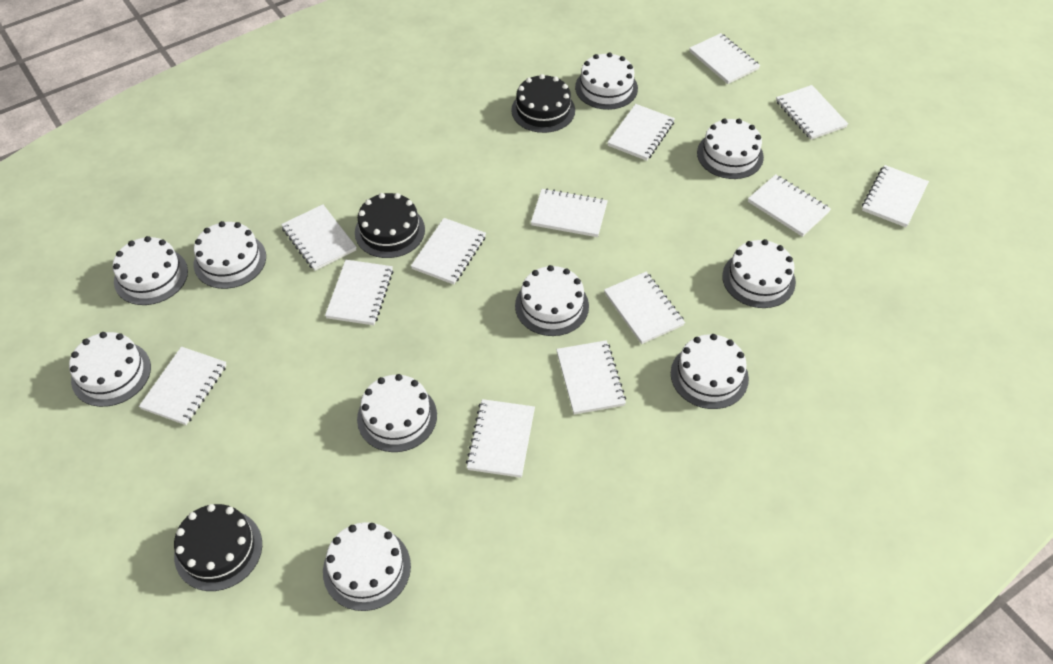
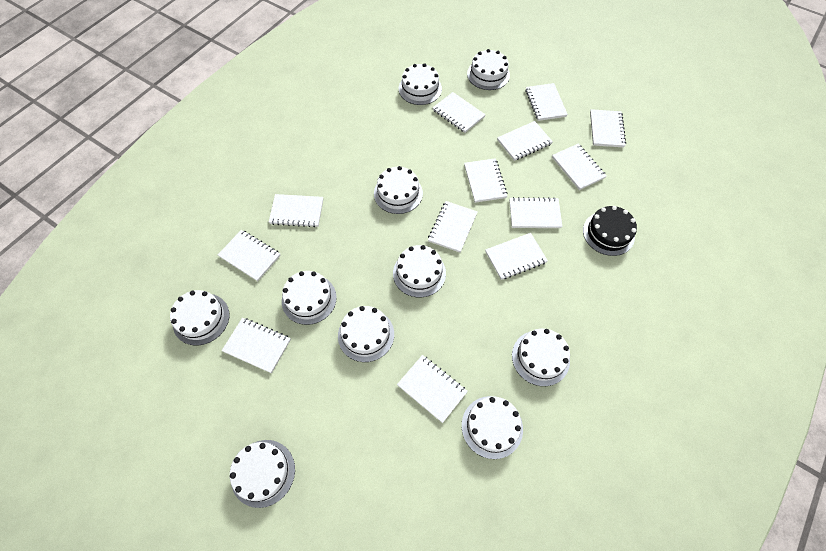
black cake: [174,504,262,591] [355,193,425,258] [511,74,575,133] = 3 -> [583,206,637,256] = 1

